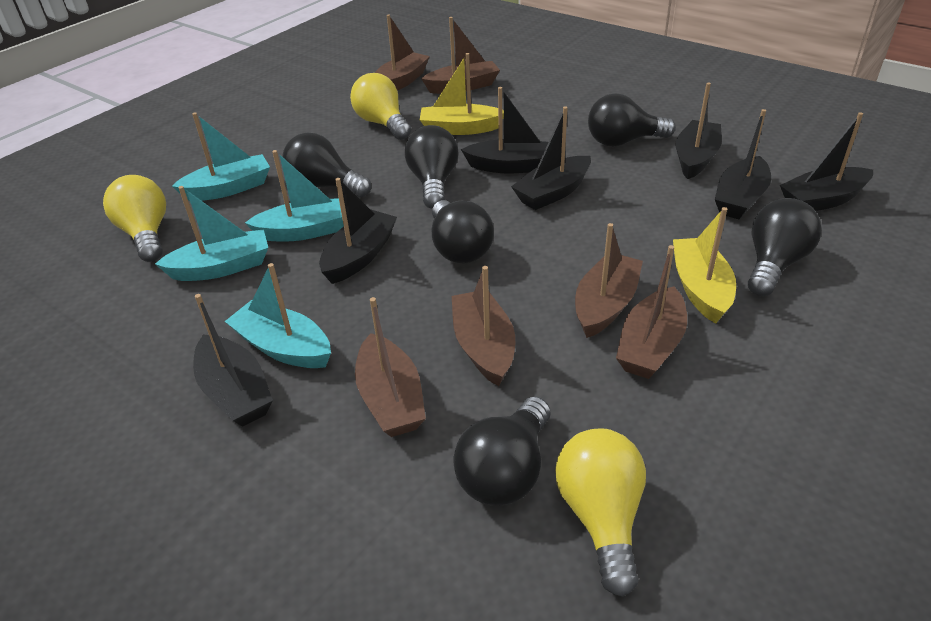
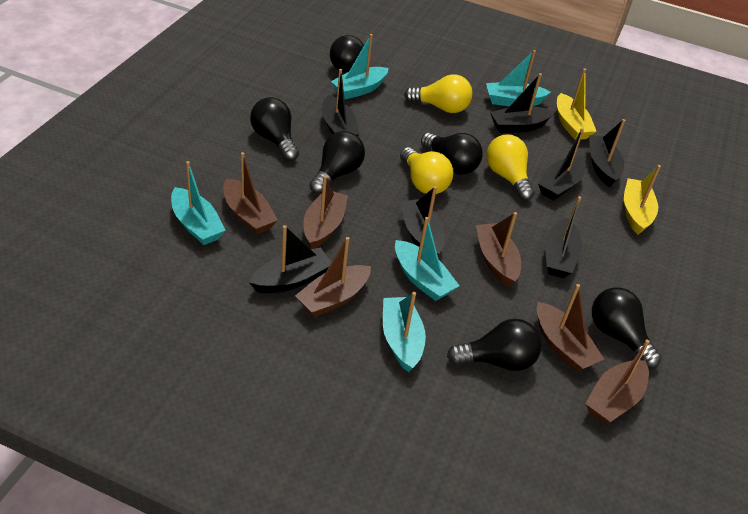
turquoise boat: [155,186,268,281] [172,112,270,201] [225,263,331,368] [245,150,344,242] = 4 -> [171,161,226,245] [331,34,389,100] [383,292,426,372] [395,217,459,301] [486,50,551,106] = 5

